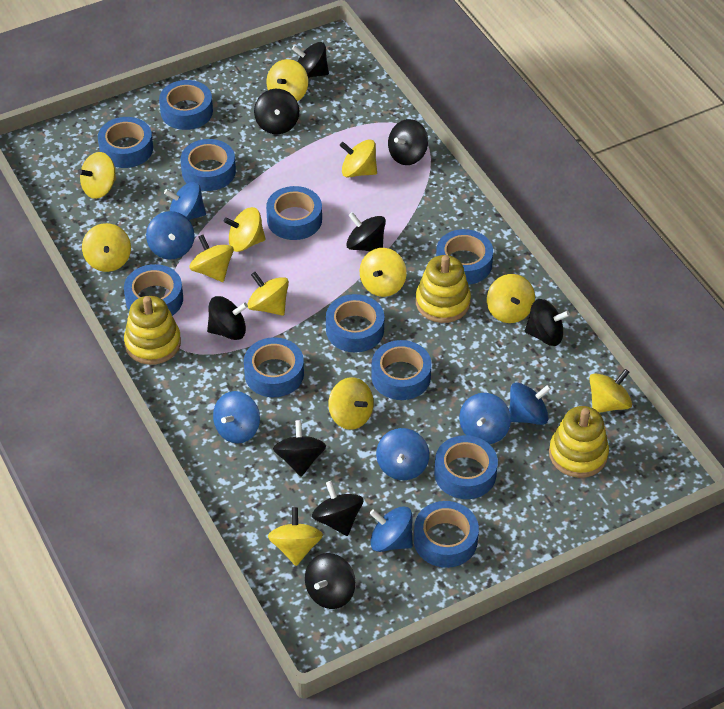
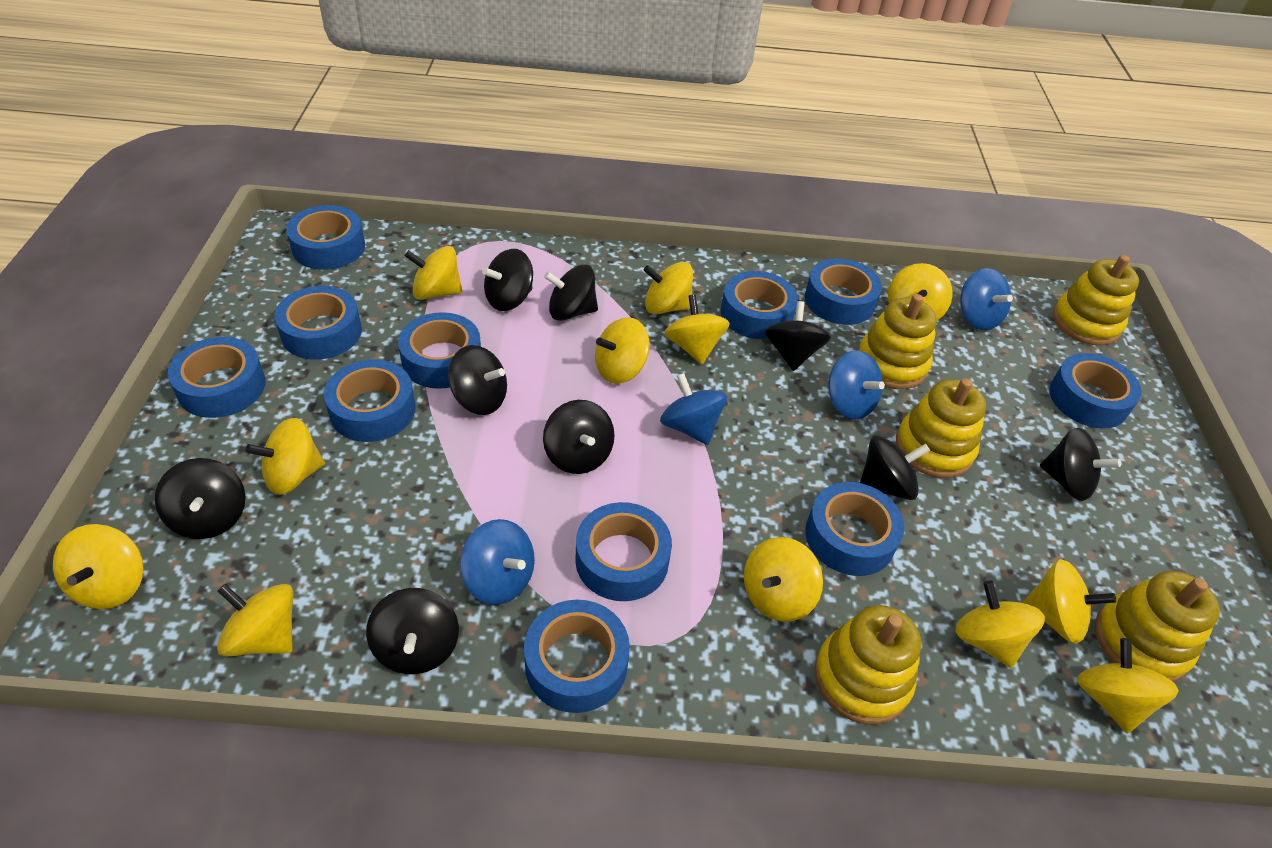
blue spinning top: [146,211,195,259] [164,181,206,220] [213,391,260,444] [370,506,413,552] [376,428,429,480] [459,393,511,444] [509,383,551,425] = 7 -> [460,519,535,605] [660,373,727,445] [828,350,885,420] [960,268,1013,330] = 4
yellow stacking toy: [124,296,181,365] [416,255,471,323] [549,406,609,478] = 3 -> [814,605,921,724] [858,294,937,389] [896,378,986,478] [1053,255,1139,346] [1095,571,1220,682] = 5

